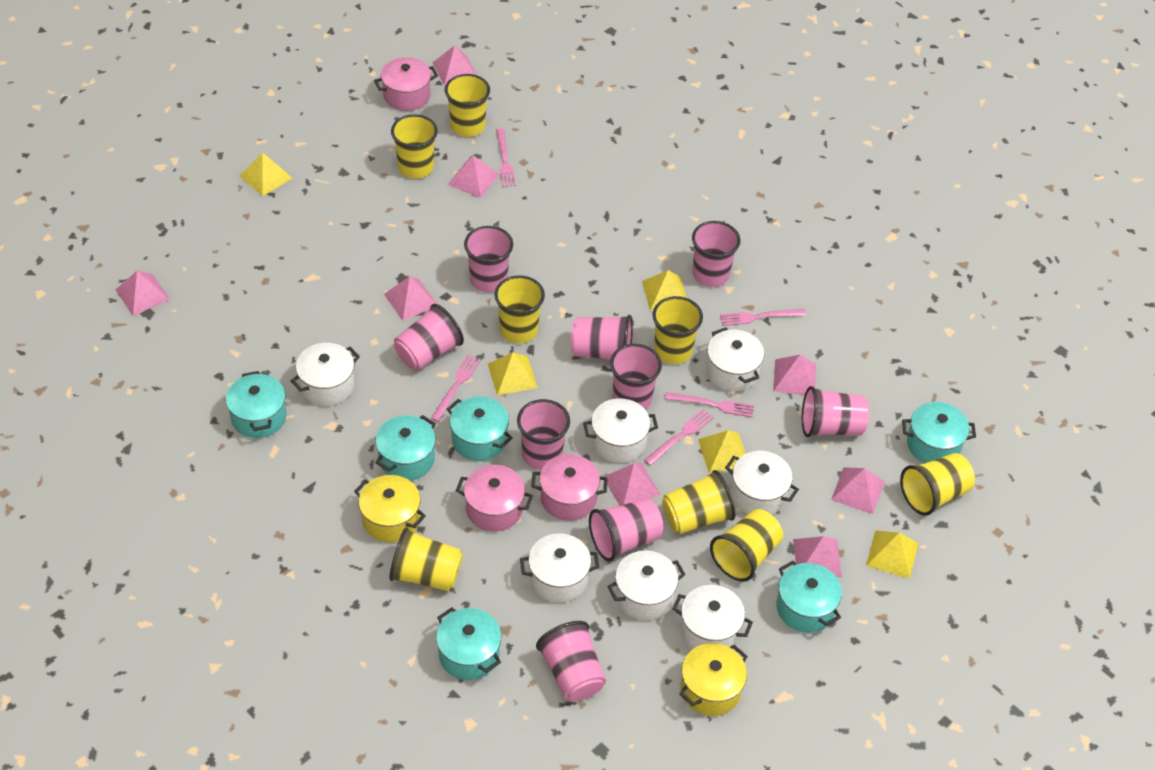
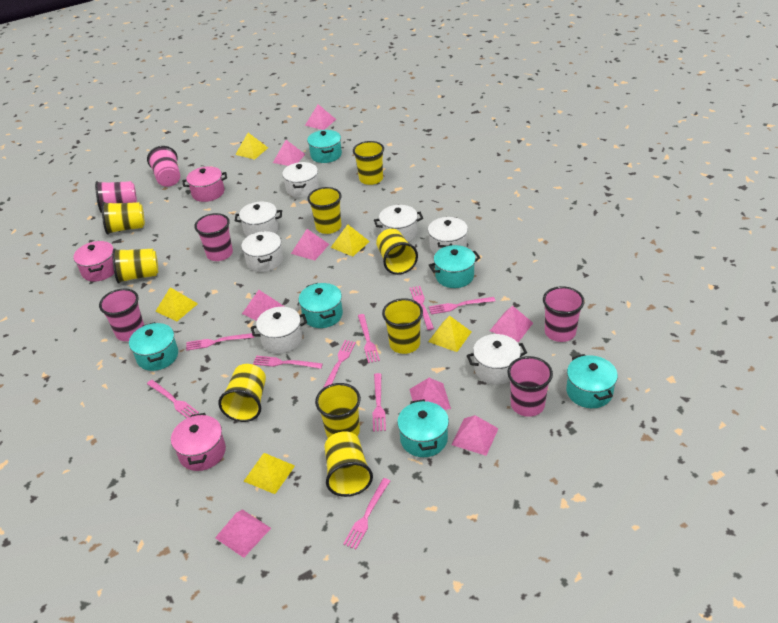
pink cup: [394,304,464,371] [464,226,513,292] [517,399,570,470] [536,621,606,701] [571,315,633,360] [589,499,663,561] [610,344,662,410] [692,221,740,287] [802,386,869,437] = 9 -> [95,181,137,213] [99,288,144,341] [147,146,180,187] [194,213,233,261] [507,356,553,417] [543,286,585,342] = 6
pink fork: [431,354,481,422] [496,128,516,187] [644,409,714,466] [665,392,754,417] [720,309,806,326] = 5 -> [147,380,199,418] [186,333,254,351] [253,356,323,369] [323,340,356,388] [343,478,390,549] [358,314,380,363] [373,373,386,432] [410,286,434,330] [429,297,495,315] = 9
yellow cup: [389,527,463,591] [391,114,438,179] [445,74,490,137] [494,275,545,343] [653,296,703,364] [662,470,736,534] [710,509,783,582] [900,453,975,516] = 8 -> [102,202,145,235] [112,248,158,284] [218,364,266,422] [307,187,341,234] [315,383,361,438] [324,431,373,497] [353,141,384,185] [376,229,418,275] [382,298,423,354] = 9
yellow pot: [354,475,426,543] [679,643,748,716] = 2 -> none = 0

